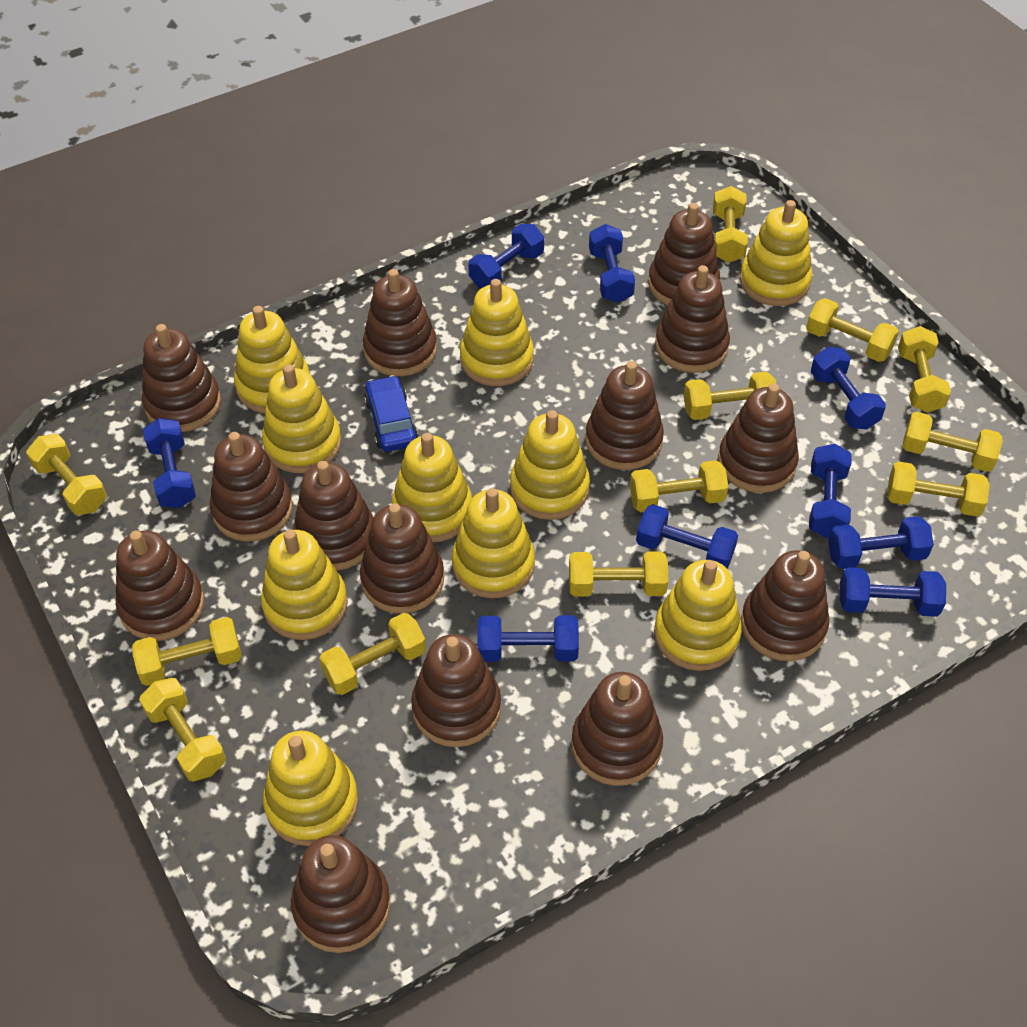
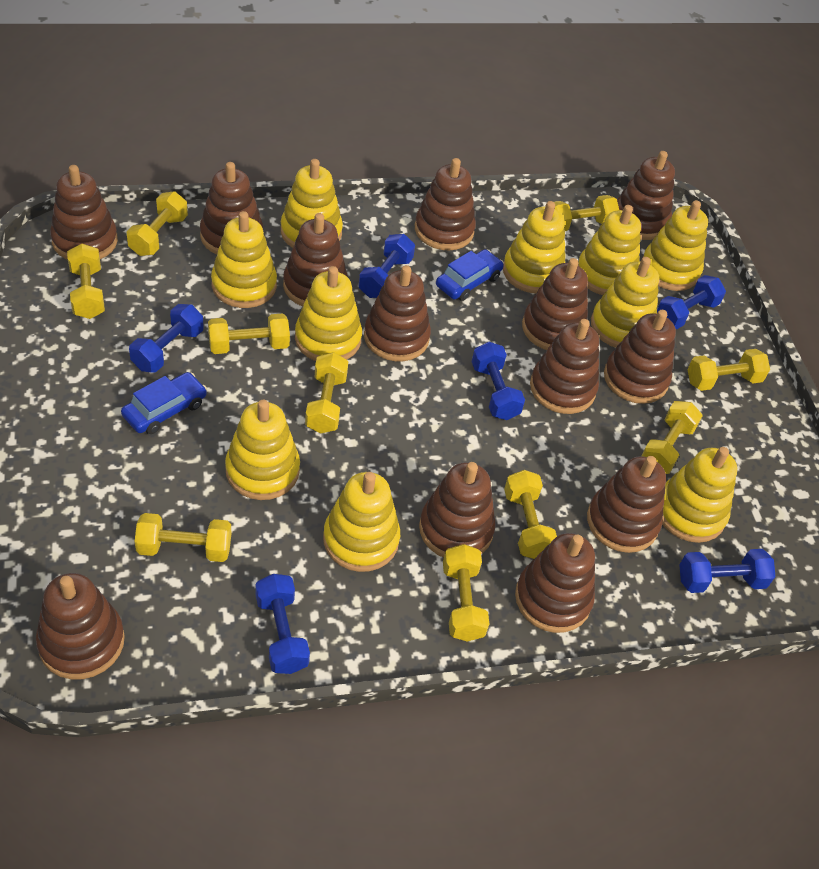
blue car: [364,375,418,452] = 1 -> [121,372,207,434] [436,249,504,301] = 2
blue dumbbell: [143,418,196,508] [468,224,544,288] [478,615,579,662] [589,224,635,303] [636,504,738,568] [809,444,852,538] [811,346,886,430] [828,516,934,569] [840,567,946,617] = 9 -> [129,304,204,373] [256,574,310,674] [359,234,415,298] [472,342,525,420] [657,275,726,329] [680,549,776,593] = 6
brown stacking toy: [116,530,204,641] [142,324,221,432] [210,432,293,542] [291,835,391,953] [293,461,374,570] [360,503,444,614] [363,269,437,376] [411,634,501,747] [571,672,663,786] [585,361,664,470] [648,203,720,305] [655,265,730,373] [718,384,799,493] [741,550,829,661] = 14 -> [36,573,125,679] [50,165,118,260] [200,162,263,254] [283,213,348,307] [364,265,431,361] [415,158,476,250] [419,462,496,558] [515,533,595,633] [522,258,588,350] [530,319,599,414] [587,456,666,553] [604,310,676,404] [617,151,675,240] = 13
yellow dumbbell: [26,434,107,515] [132,617,242,686] [139,678,226,782] [319,613,426,695] [569,551,668,596] [630,460,729,512] [684,372,776,420] [713,186,748,263] [806,298,899,362] [887,461,990,517] [898,326,951,413] [902,412,1003,472] = 12 -> [67,244,105,319] [127,191,188,256] [135,513,231,562] [208,313,290,354] [305,352,348,434] [443,544,489,642] [504,470,557,559] [554,195,619,231] [642,401,703,474] [687,349,770,391] = 10

